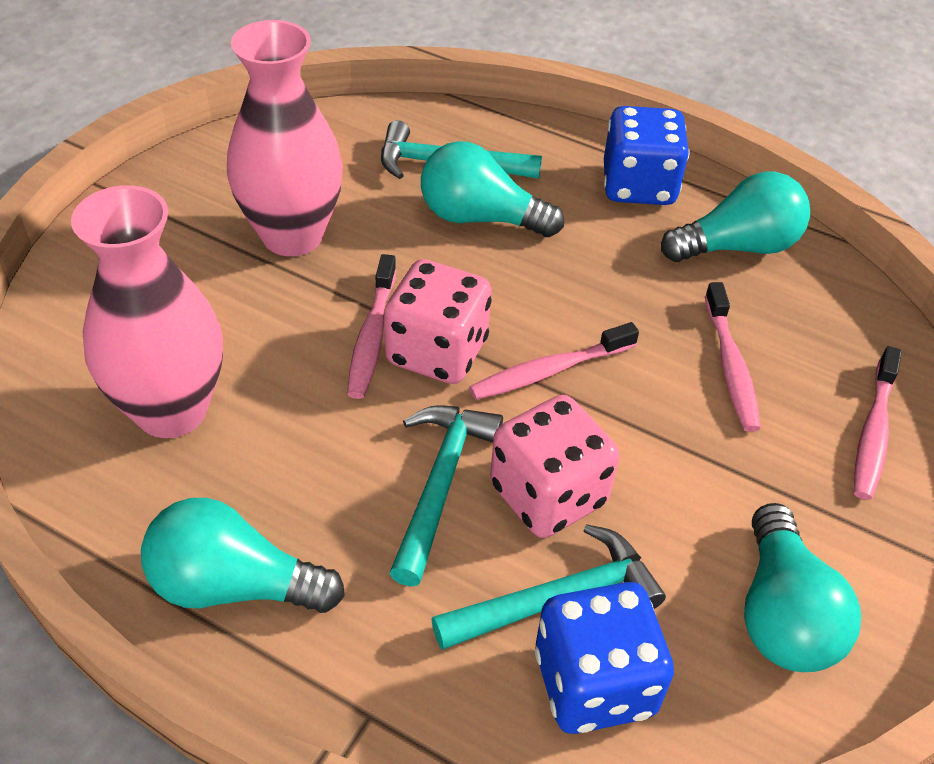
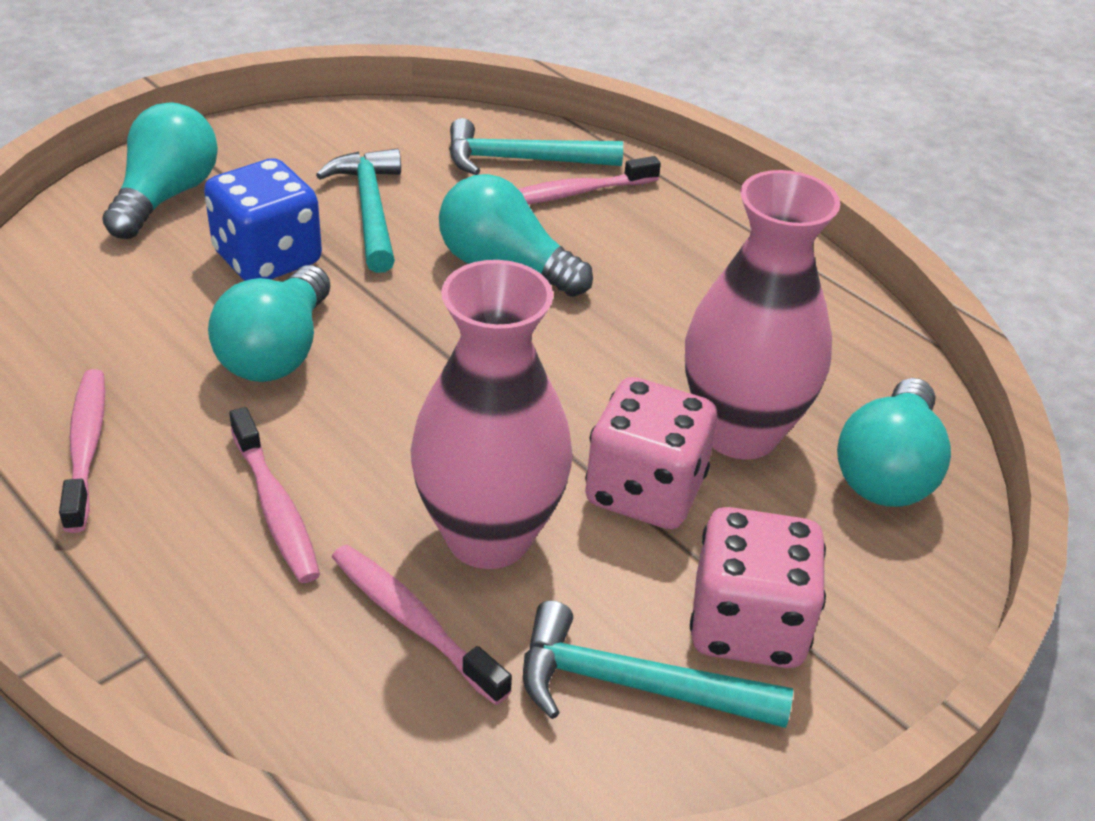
blue dice: [535,582,674,734] [604,106,689,205] = 2 -> [204,158,322,281] = 1

